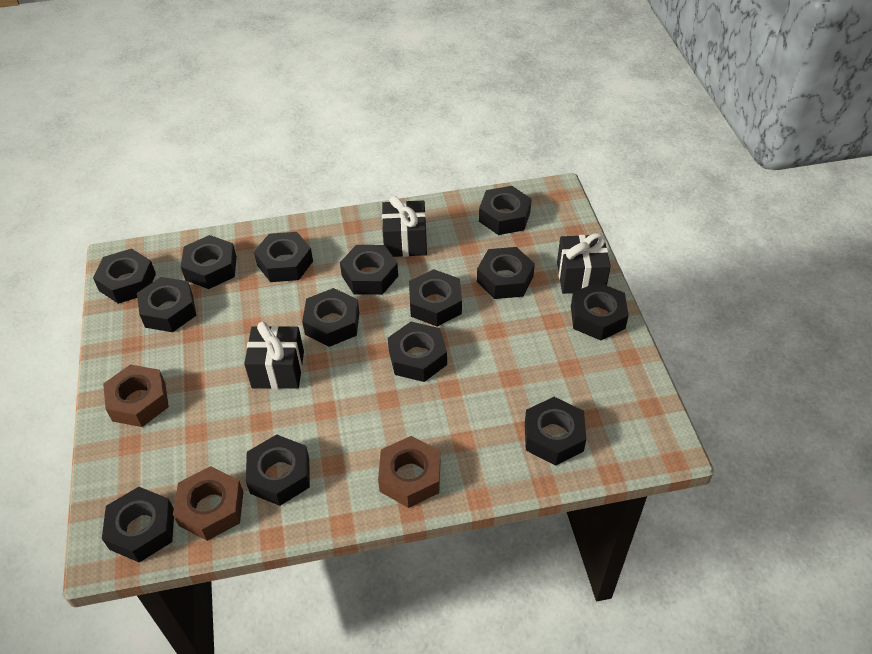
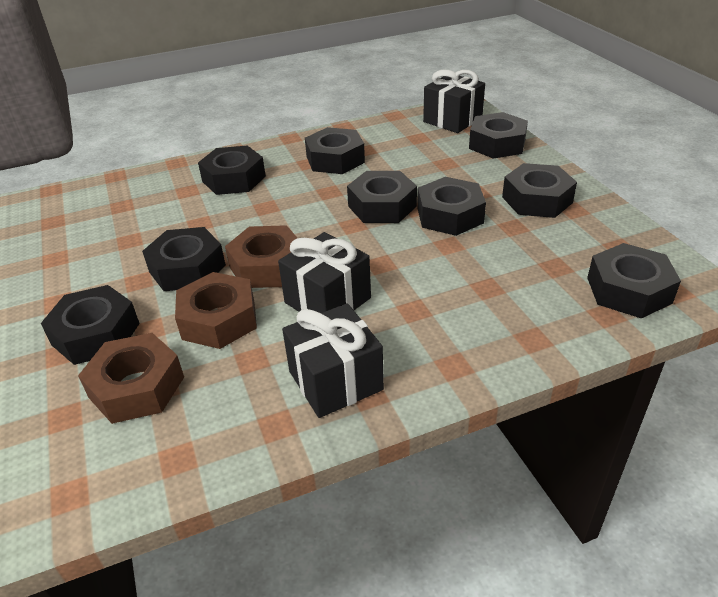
black nut: [93,248,156,304] [102,487,174,563] [137,277,197,332] [181,235,237,289] [246,434,310,506] [254,232,313,282] [302,288,359,347] [340,245,398,295] [388,322,447,382] [409,269,462,326] [477,247,535,299] [479,186,532,235] [525,397,586,465] [571,282,629,340] = 14 -> [41,285,140,365] [142,227,226,291] [198,146,266,195] [305,127,365,174] [347,171,417,223] [417,177,486,236] [469,112,528,159] [502,163,577,218] [587,243,681,319] = 9

